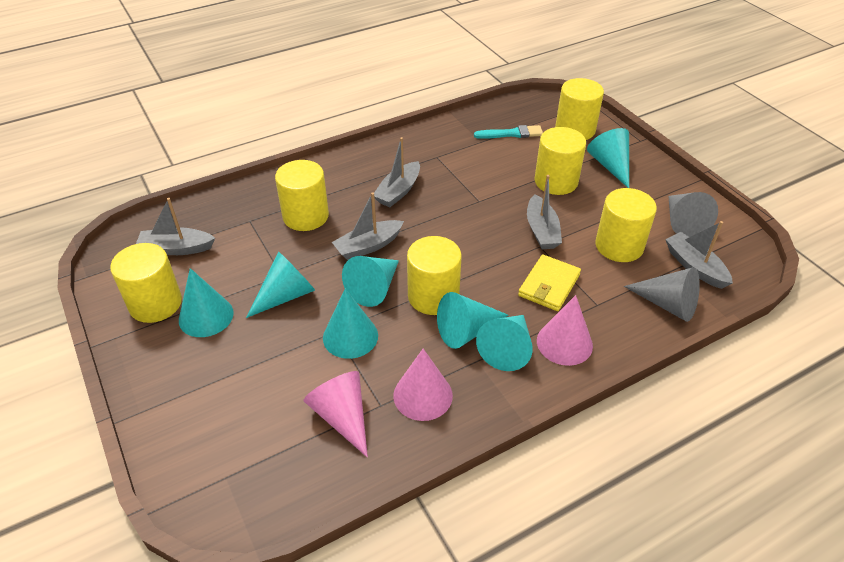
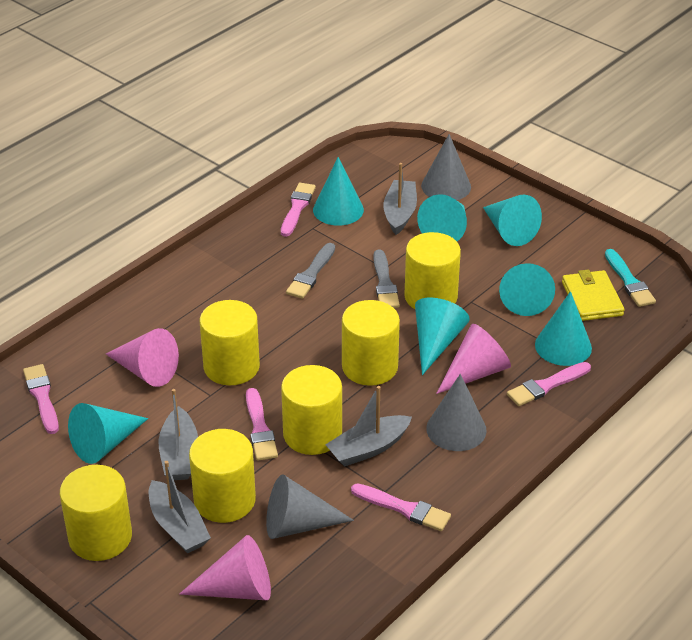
grey boat: [136,198,215,255] [332,192,404,260] [374,137,420,207] [527,175,562,249] [665,221,733,289] = 5 -> [149,461,211,553] [158,389,198,480] [325,386,412,466] [383,163,417,235] = 4
grey brush: none = 0 -> [286,243,335,299] [373,249,400,308] = 2
grey cone: [624,267,700,322] [668,192,718,237] = 2 -> [266,474,354,539] [421,134,471,200] [426,374,487,451] = 3
pink brush: none = 0 -> [23,364,59,434] [246,388,278,461] [281,183,316,237] [351,484,451,531] [507,362,591,406] = 5

